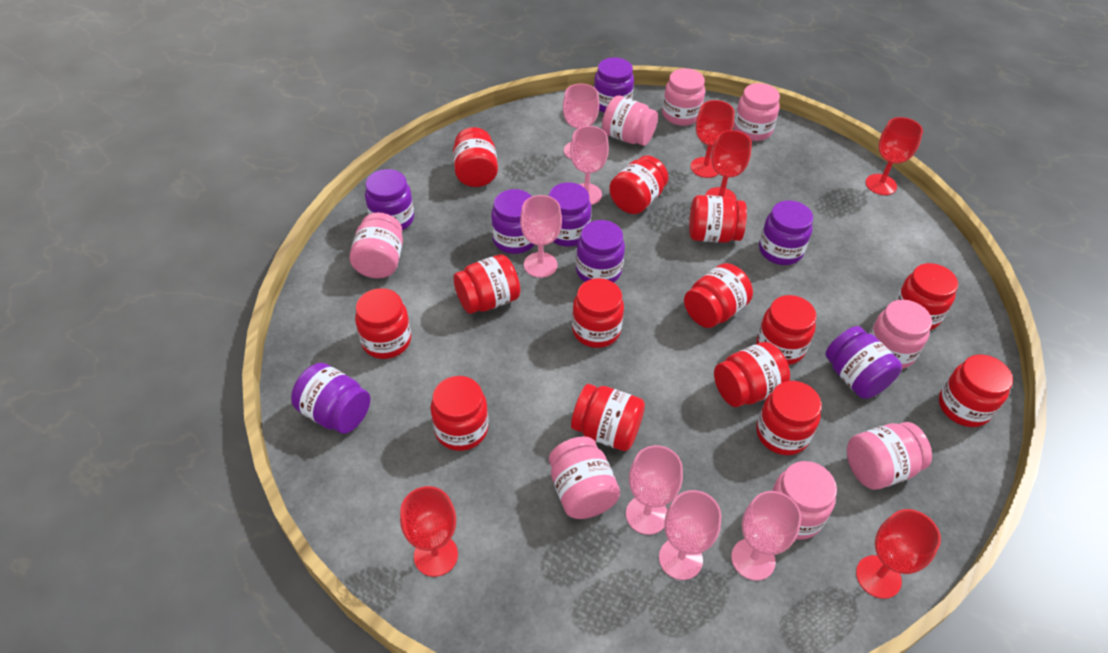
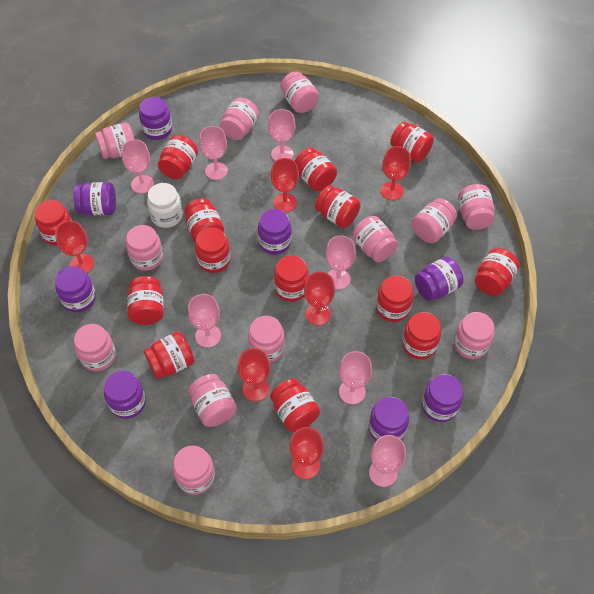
pink goblet: [520,195,562,278] [563,84,599,159] [570,126,609,205] [626,445,683,535] [659,490,721,580] [731,491,802,581] = 6 -> [121,139,154,194] [188,294,221,348] [199,126,228,180] [268,109,295,161] [326,236,356,290] [339,351,372,404] [369,435,406,487] = 7
pink jar: [349,213,403,278] [549,437,620,519] [602,95,658,146] [662,68,705,126] [734,83,780,141] [771,461,837,540] [847,422,932,490] [869,300,932,369] = 8 -> [74,324,116,371] [95,122,134,159] [126,225,163,271] [173,446,215,495] [189,374,237,427] [220,97,259,140] [248,316,285,362] [280,71,319,113] [352,216,398,262] [412,198,457,243] [454,312,494,359] [458,184,495,230] = 12
red goblet: [400,486,458,577] [691,100,734,178] [705,130,752,201] [856,509,941,599] [866,117,923,195] = 5 -> [55,221,94,274] [238,348,271,401] [271,158,299,212] [289,427,324,479] [304,272,335,325] [381,146,411,200] = 6
white jar: none = 0 -> [147,183,183,228] = 1

